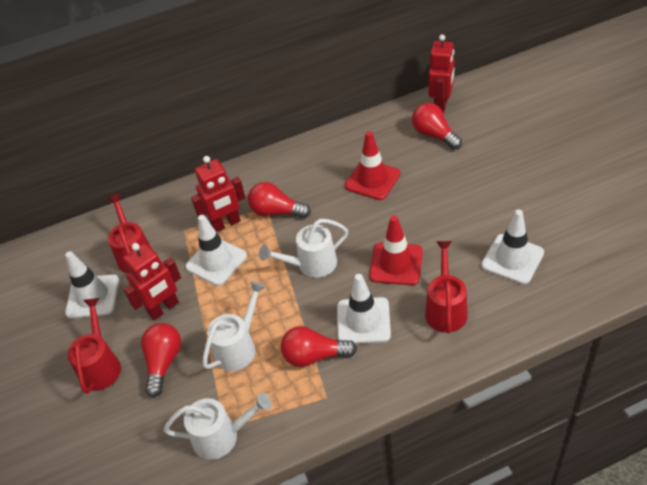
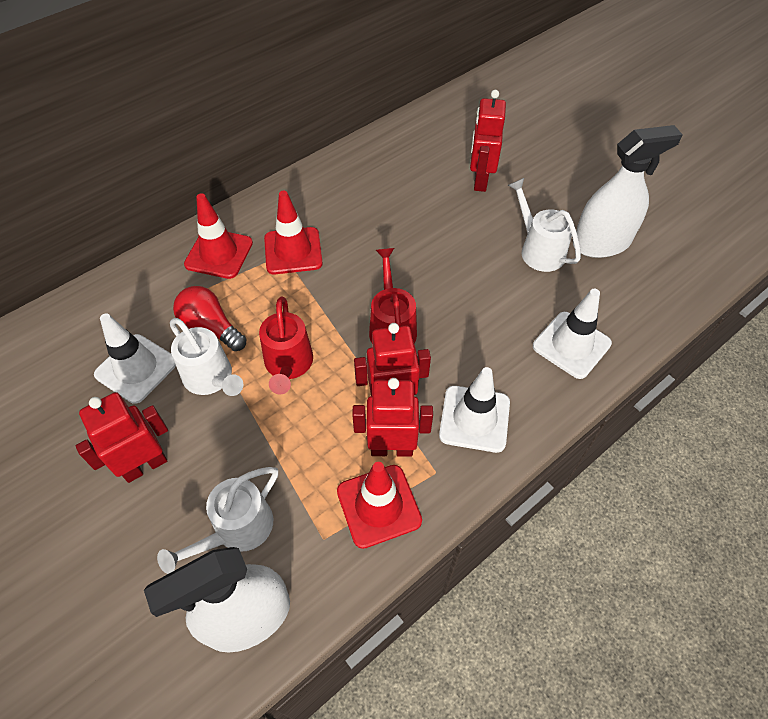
red light bulb: [141,323,181,397] [248,182,311,218] [281,326,357,367] [412,103,462,150] = 4 -> [173,286,246,351] = 1
red robot: [123,243,181,320] [191,156,245,232] [428,34,455,114] = 3 -> [76,392,168,483] [352,378,433,457] [354,323,431,396] [470,90,506,192] = 4
red traffic cone: [345,131,400,200] [369,215,423,285] = 2 -> [184,193,253,279] [264,191,323,274] [337,462,422,549] = 3
red watering can: [67,298,121,394] [107,194,152,273] [425,241,468,333] = 3 -> [259,297,313,395] [369,248,417,343] = 2
white spray bottle: none = 0 -> [144,547,290,653] [573,125,683,258] = 2
white traffic cone: [65,251,119,319] [185,215,247,286] [337,274,391,344] [481,210,544,284] = 4 -> [94,313,176,404] [439,367,510,453] [533,289,612,379] = 3

